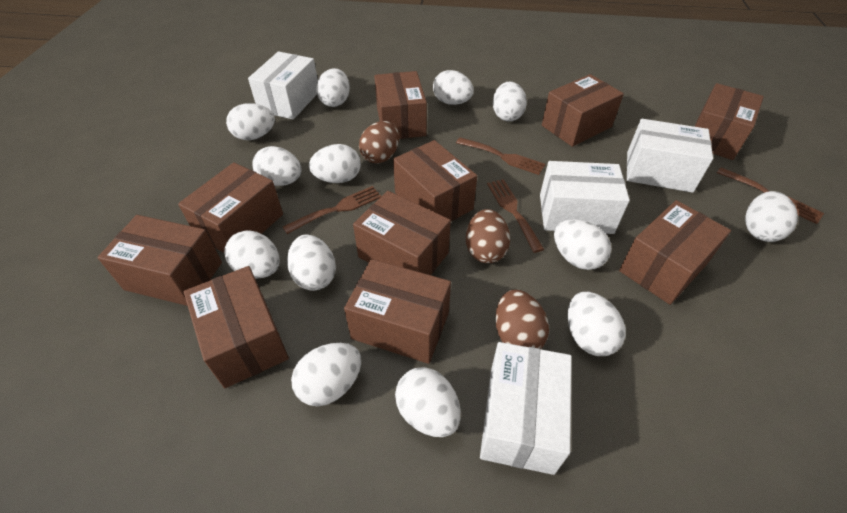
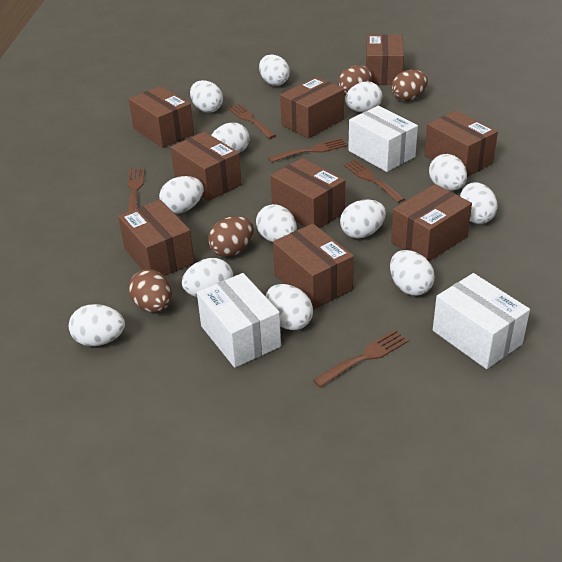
brown box: [97,215,222,306] [178,162,283,253] [184,266,289,388] [344,259,451,364] [353,191,451,275] [374,71,427,139] [393,140,477,222] [542,74,624,147] [619,200,731,305] [694,83,764,160] = 10 -> [118,200,194,276] [129,86,194,148] [171,131,242,201] [271,158,345,228] [273,224,354,310] [280,77,344,138] [366,34,404,85] [391,184,472,261] [424,110,498,177] = 9
brown egg: [359,121,399,163] [466,209,510,263] [495,290,549,349] = 3 -> [129,269,172,313] [208,216,254,257] [338,65,372,95] [391,70,428,101] = 4
brown fork: [283,186,381,234] [456,137,545,175] [487,179,544,253] [717,167,824,224] = 4 -> [127,168,145,212] [228,104,276,139] [268,138,348,163] [313,330,409,388] [343,159,405,203] = 5
white box: [248,51,318,120] [480,342,572,475] [540,161,630,234] [627,119,713,193] = 4 -> [197,273,281,368] [348,106,418,172] [433,273,530,369] = 3

